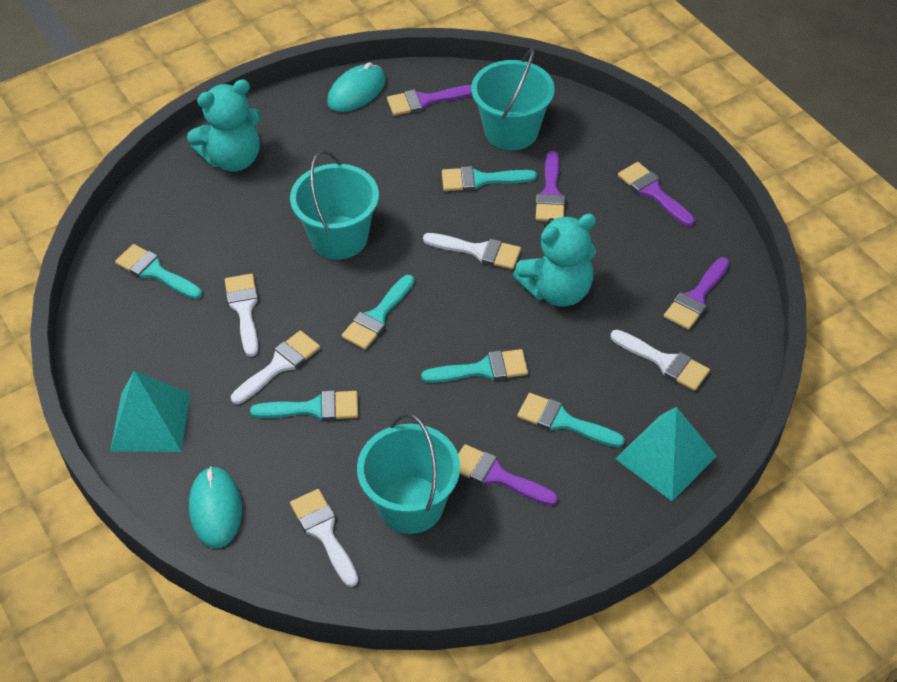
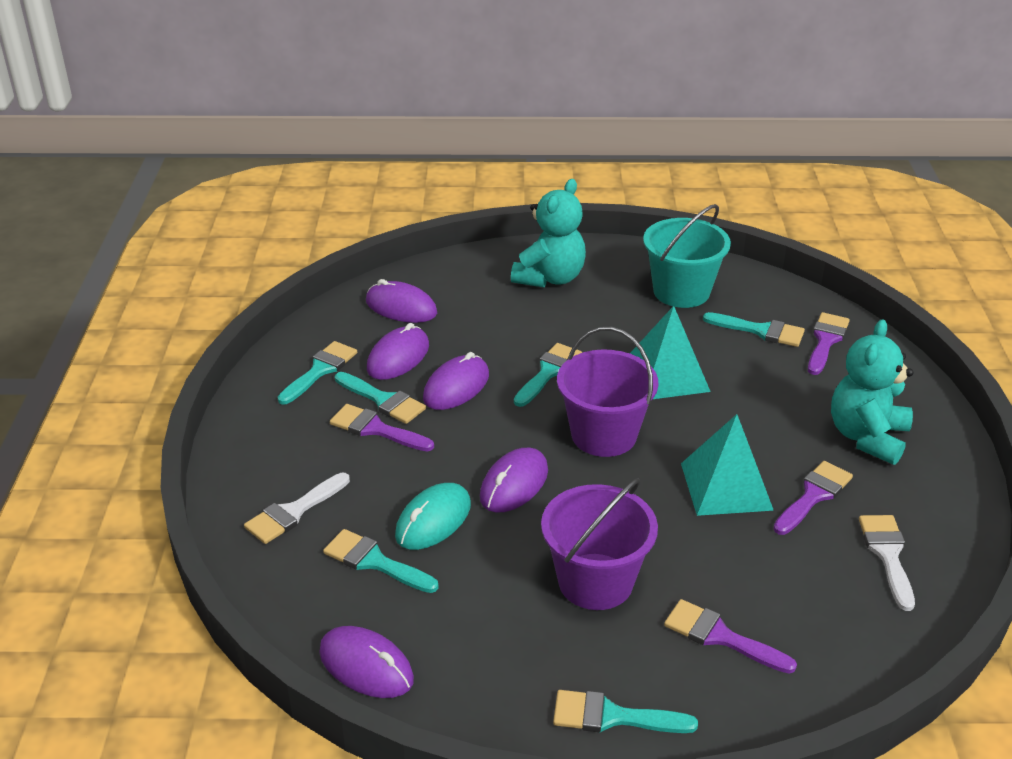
purple brush: [387,85,472,116] [458,444,558,506] [536,151,565,221] [618,162,695,226] [664,257,729,330] = 5 -> [330,404,434,452] [664,599,797,674] [773,461,853,535] [808,312,850,375] = 4
purple bucket: none = 0 -> [541,478,658,610] [557,327,658,457] = 2
purple mouse: none = 0 -> [319,626,414,698] [366,279,437,323] [367,323,429,380] [423,352,489,410] [480,448,548,513] = 5
turquoise bucket: [290,150,379,260] [357,413,460,534] [471,48,555,150] = 3 -> [643,204,731,308] = 1
turquoise mouse: [189,466,242,548] [327,62,386,112] = 2 -> [395,483,471,550] = 1
white brush: [225,274,258,357] [231,330,320,404] [290,489,358,587] [423,233,521,269] [610,330,710,391] = 5 -> [244,473,350,544] [859,515,915,611] = 2

